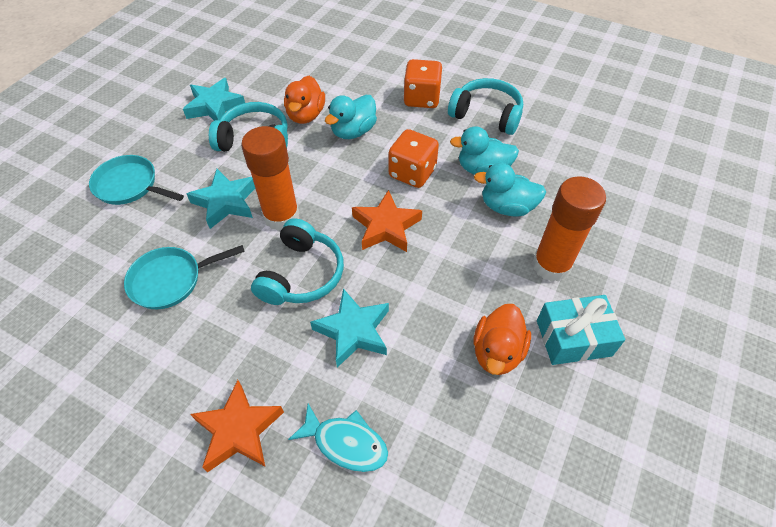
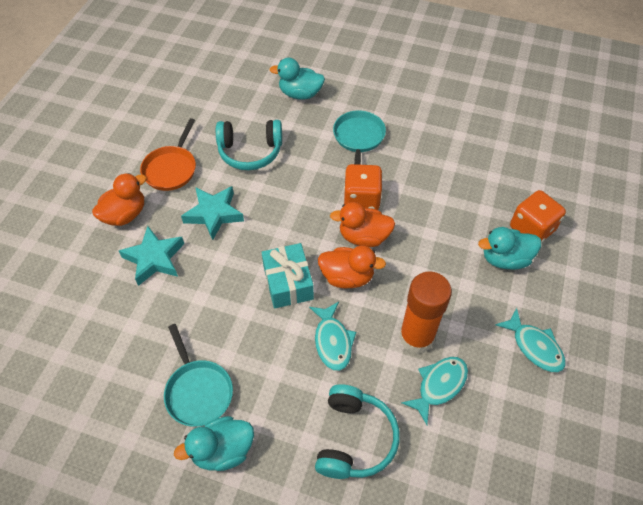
orange duck: [284,76,325,124] [473,304,531,375] = 2 -> [92,173,147,226] [318,246,386,289] [330,202,395,247] = 3
orange glue stick: [241,126,299,231] [532,176,606,282] = 2 -> [399,272,452,354] = 1
orange pan: none = 0 -> [140,118,196,191] = 1
orange star: [190,380,284,472] [352,190,422,252] = 2 -> none = 0
turquoise fish: [288,404,388,472] = 1 -> [309,302,356,371] [401,357,468,425] [495,308,566,372] = 3
turquoise headphones: [209,102,288,152] [251,218,344,305] [448,78,523,135] = 3 -> [216,120,282,170] [315,384,400,479] = 2
turquoise star: [183,78,245,121] [187,169,255,229] [310,288,389,368] = 3 -> [119,226,184,286] [181,186,244,240] = 2

